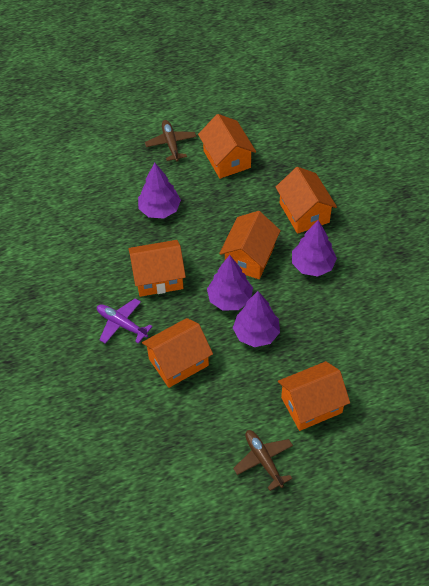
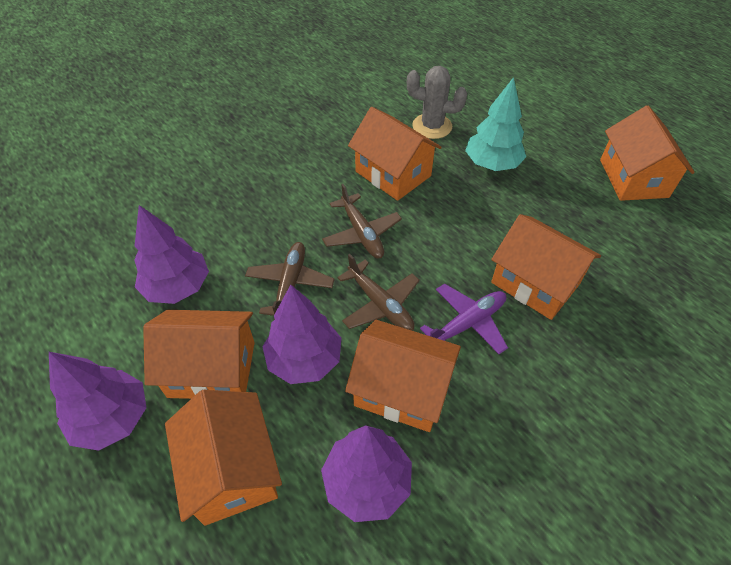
brown plane: [145,120,196,162] [233,430,293,491] = 2 -> [245,242,335,320] [322,184,402,259] [337,254,420,331] = 3
grey cactus: none = 0 -> [407,66,468,139] = 1
turquoise tree: none = 0 -> [465,77,526,171] = 1

